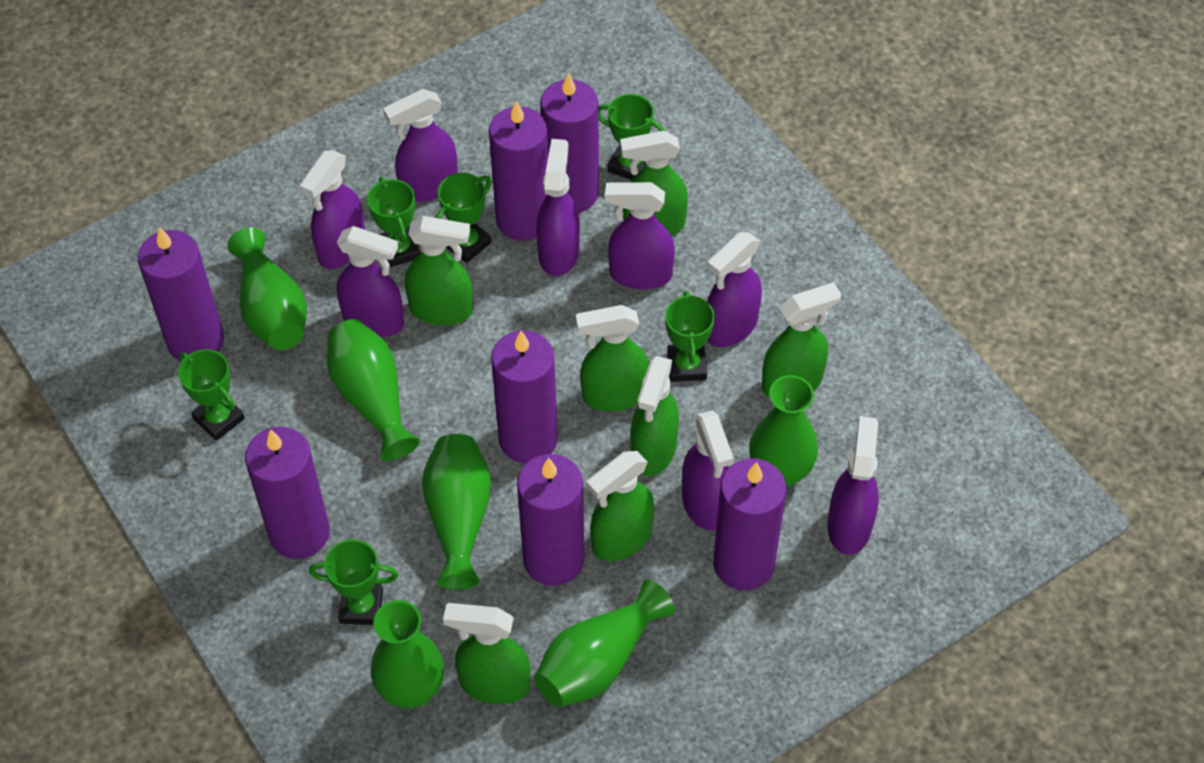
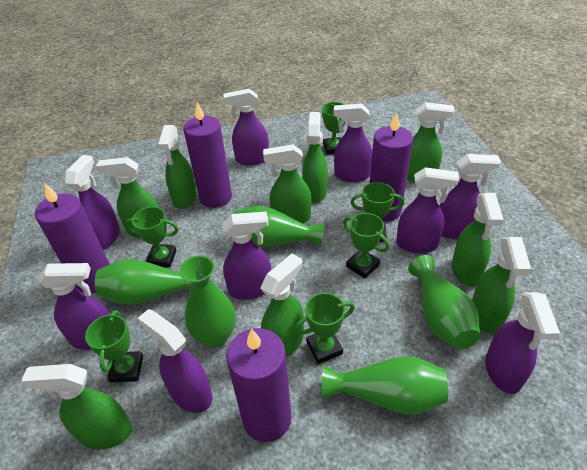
green spray bottle: [405,216,473,326] [443,603,531,704] [576,305,649,411] [587,451,654,561] [620,131,688,236] [630,356,679,476] [762,282,841,398] = 7 -> [21,364,132,449] [96,157,159,238] [158,125,197,209] [260,253,304,357] [263,144,311,224] [302,112,328,203] [407,102,455,183] [452,193,504,287] [472,237,531,334] = 9
green vase: [227,227,307,350] [327,319,420,461] [370,600,444,709] [422,434,491,589] [534,580,675,707] [749,375,818,487] = 6 -> [95,259,191,305] [180,255,236,348] [233,206,324,248] [322,356,448,414] [408,255,480,350] = 5
purple candle: [138,227,224,361] [245,427,330,559] [489,101,548,241] [491,330,558,464] [517,454,585,586] [540,73,599,213] [713,458,786,590] = 7 -> [35,183,110,294] [183,102,232,208] [226,328,291,442] [369,112,413,222] = 4
purple spray bottle: [300,150,365,269] [336,226,404,337] [383,89,458,202] [536,139,580,276] [605,182,675,289] [682,410,734,531] [707,232,762,347] [827,416,879,555] = 8 -> [38,263,110,350] [65,155,120,250] [138,309,212,413] [223,212,271,300] [224,89,269,166] [334,103,372,182] [396,167,459,254] [440,154,501,239] [485,292,560,394] = 9

